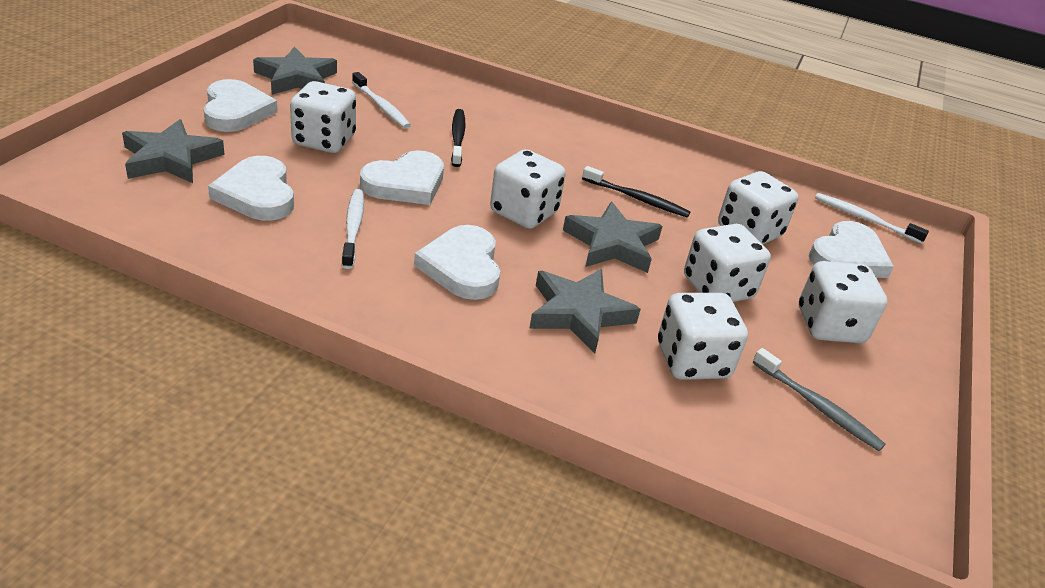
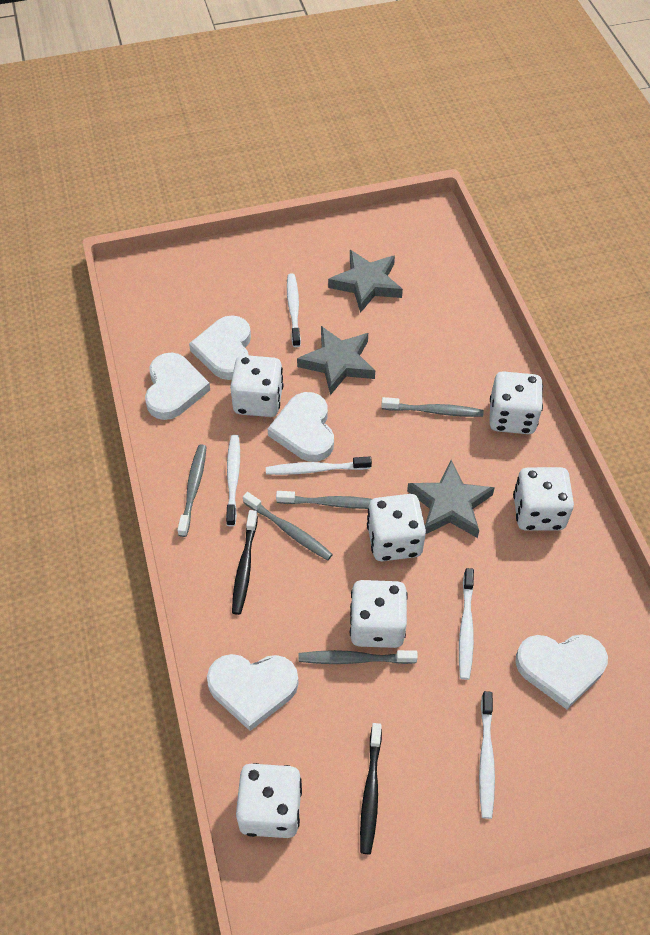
grey star: [122,119,225,183] [253,47,337,95] [529,269,641,354] [563,202,662,273] = 4 -> [297,326,375,395] [328,250,403,313] [407,460,495,538] = 3
grey toothbrush: [753,348,885,451] = 1 -> [177,444,207,537] [243,492,333,560] [276,491,372,509] [298,650,418,664] [381,397,483,417] = 5
white toothbrush: [342,189,364,269] [352,72,411,128] [815,193,929,244] = 3 -> [226,435,240,526] [266,457,372,475] [287,273,301,347] [459,568,474,680] [479,691,495,819] = 5

